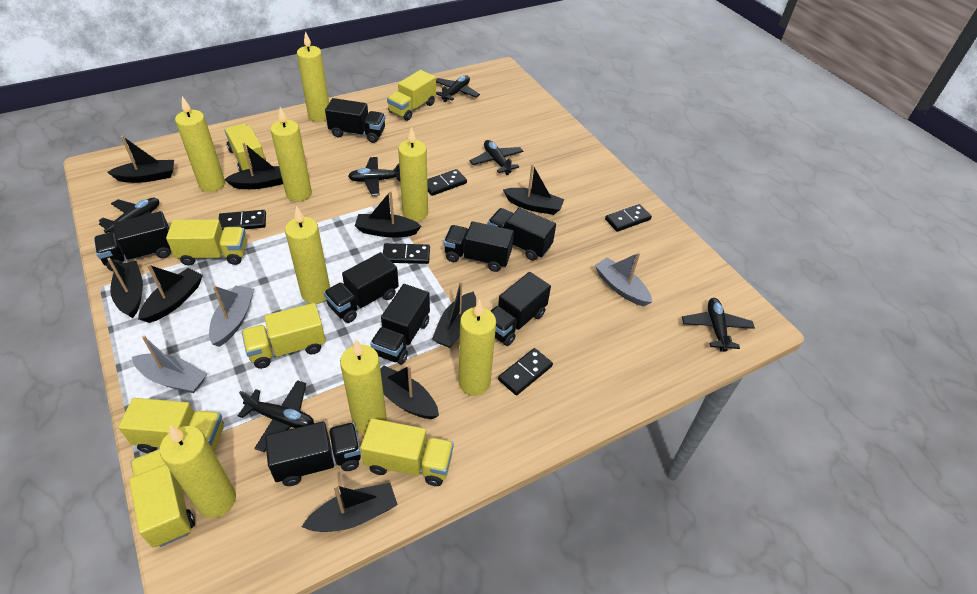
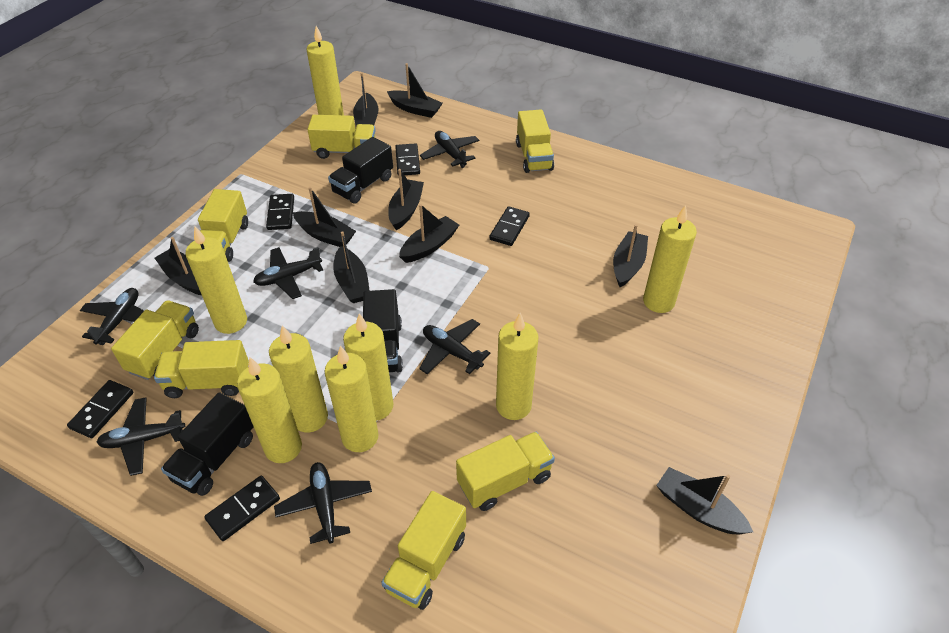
black truck: [94,211,171,271] [265,422,361,486] [324,252,399,323] [325,98,385,143] [370,284,430,365] [444,221,514,272] [488,208,556,261] [491,272,551,346] = 8 -> [161,393,253,496] [328,137,393,203] [363,289,403,372] = 3
grey boat: [132,336,207,393] [209,285,254,347] [595,252,652,306] = 3 -> none = 0

